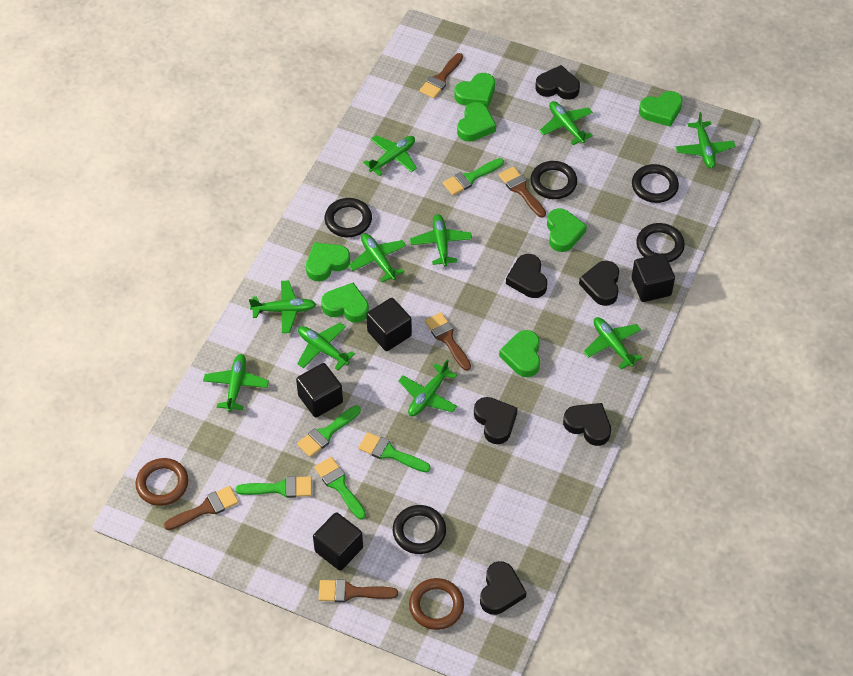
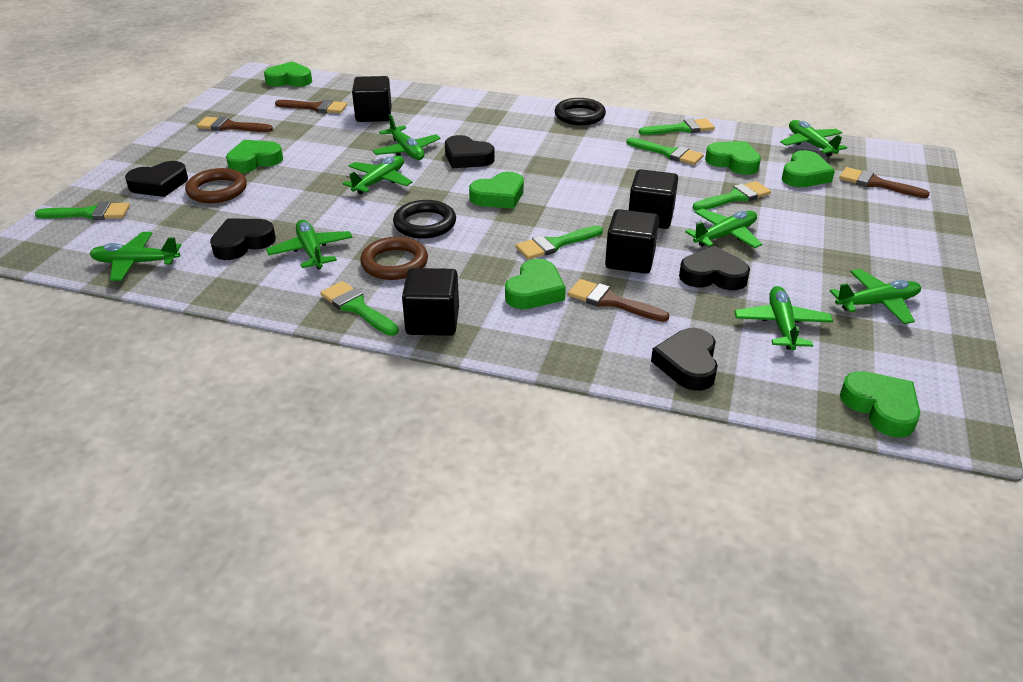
black heart: [474,397,518,444] [480,561,526,615] [506,254,547,298] [535,65,580,100] [563,403,611,446] [579,261,619,306] = 6 -> [125,161,188,197] [210,218,276,260] [445,135,495,168] [651,328,718,391] [679,246,750,290] = 5
black ring: [325,198,372,237] [393,505,446,554] [530,161,577,199] [632,164,679,203] [636,223,685,262] = 5 -> [393,200,456,239] [555,98,606,125] = 2
brown brush: [164,486,239,530] [319,579,398,602] [420,53,463,98] [425,312,471,371] [499,166,546,218] = 5 -> [197,117,273,132] [275,100,347,113] [568,279,669,322] [839,167,930,198] = 4
green brush: [236,476,312,498] [297,405,361,457] [314,457,366,519] [358,432,431,473] [443,158,504,195] = 5 -> [35,202,130,220] [320,281,399,336] [516,225,603,260] [626,138,704,165] [639,118,715,135] [693,181,771,211] = 6
green plane: [203,354,269,412] [249,280,316,333] [297,323,355,370] [349,233,406,282] [363,135,417,176] [399,359,457,416] [410,214,472,267] [539,101,593,145] [584,317,642,369] [676,112,735,169] = 10 -> [90,232,181,281] [266,220,353,269] [342,156,412,194] [373,114,441,160] [685,208,762,248] [734,286,833,350] [780,120,847,157] [830,269,921,324] = 8

